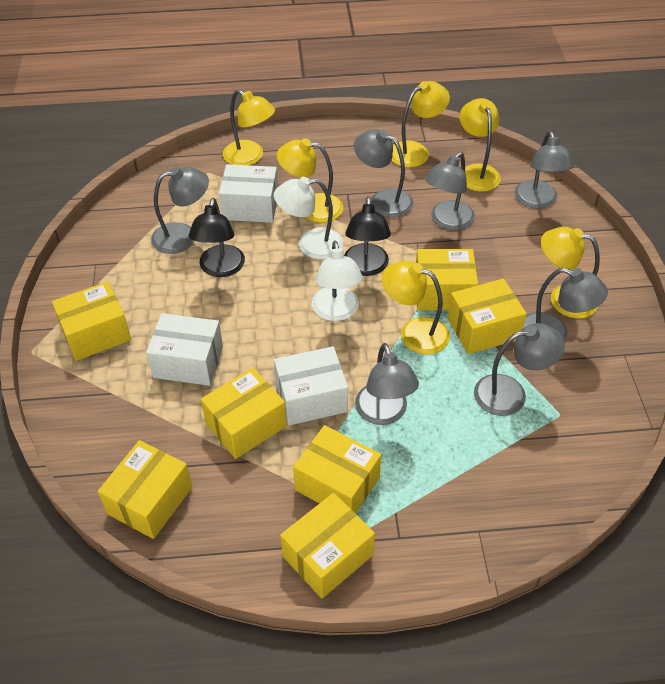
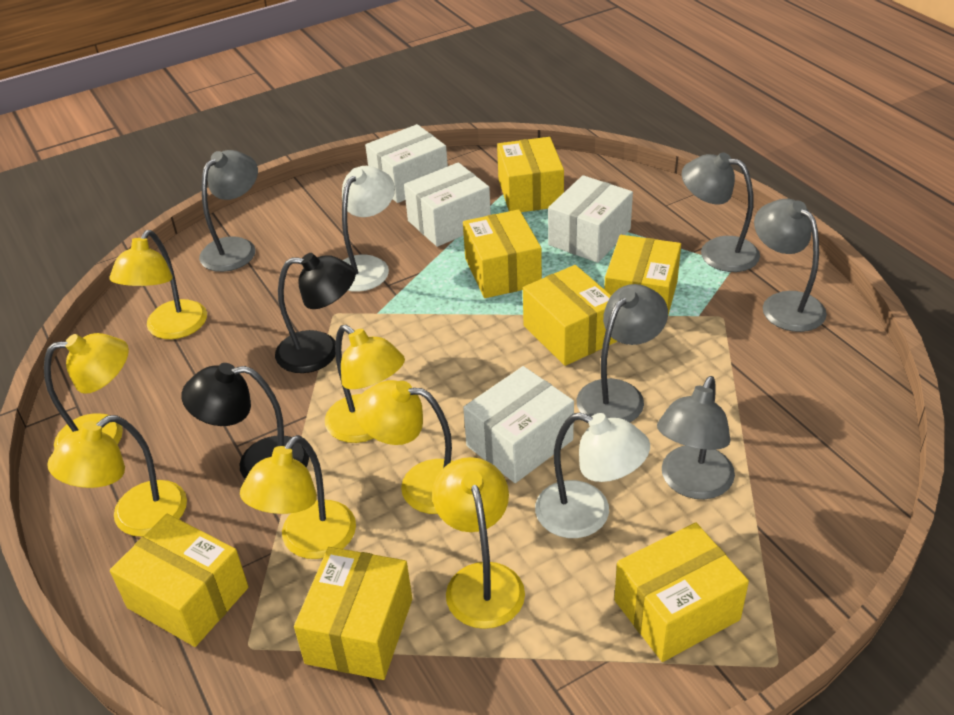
grey lamp: [151,167,209,254] [354,129,414,218] [355,343,419,425] [425,152,475,230] [474,323,565,416] [514,131,574,209] [523,268,608,342] = 7 -> [199,150,258,272] [577,284,668,422] [657,376,735,499] [682,152,760,272] [754,199,827,332] = 5
white box: [146,313,223,386] [219,164,278,223] [274,346,348,425] = 3 -> [365,124,448,203] [404,162,491,247] [463,366,574,483] [548,175,633,263] = 4
yellow lamp: [223,90,275,165] [277,138,343,223] [382,261,450,355] [392,81,450,167] [460,98,501,192] [541,227,600,318] = 6 -> [44,333,129,450] [47,415,187,537] [110,230,207,339] [240,435,356,559] [325,325,405,443] [355,380,453,514] [432,457,525,629] = 7

